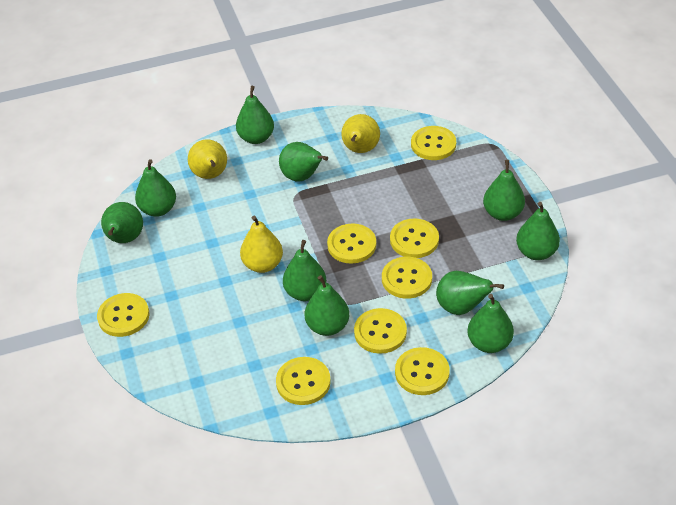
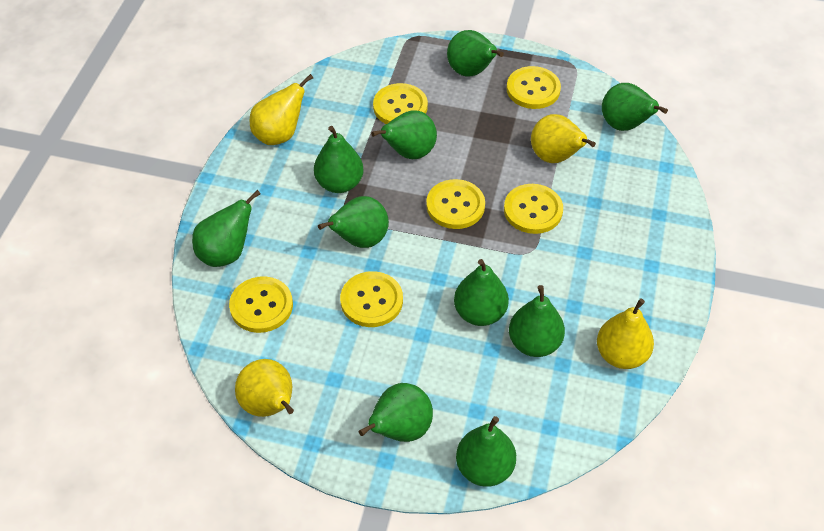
yellow button: [97,293,150,337] [276,357,331,405] [327,223,376,264] [354,308,407,354] [382,257,432,299] [390,218,439,258] [395,347,450,395] [411,126,456,160] = 8 -> [229,276,293,333] [340,271,403,327] [373,83,428,124] [426,179,485,229] [504,184,563,234] [507,66,561,109] = 6
yellow pear: [188,139,227,179] [240,216,283,273] [341,114,380,153] = 3 -> [235,359,294,417] [250,74,313,145] [531,114,596,163] [597,299,654,369] = 4

